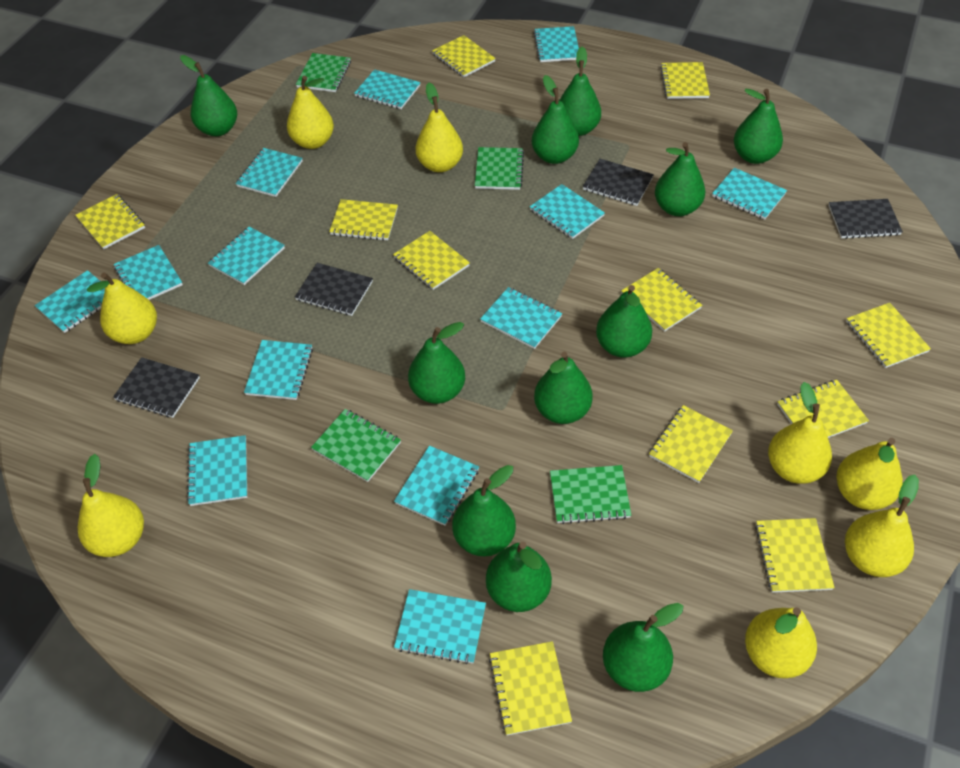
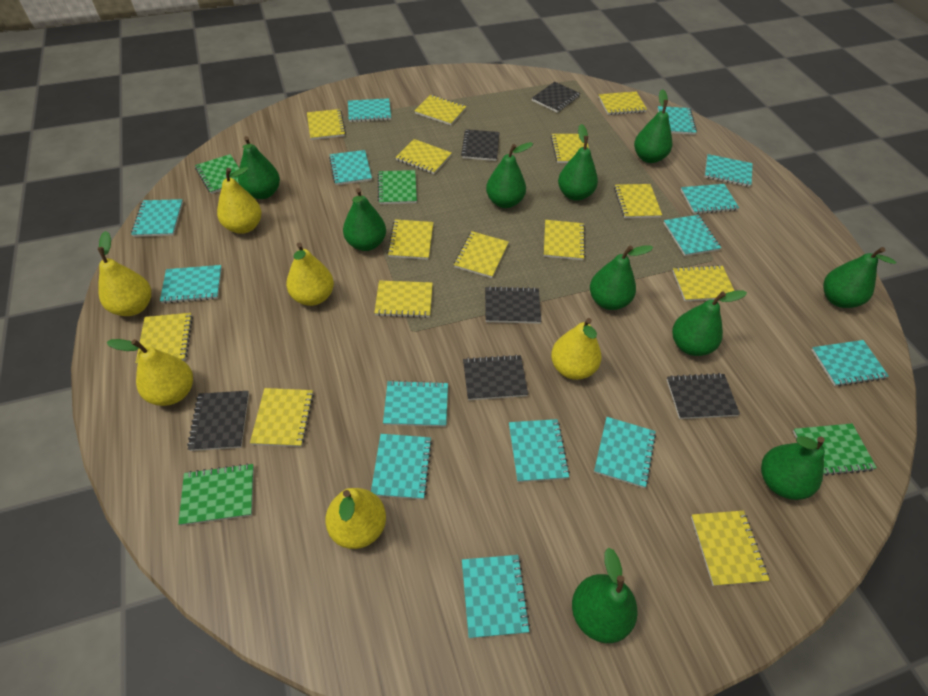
black notebook: [113,357,200,418] [295,263,373,316] [583,159,654,206] [828,199,903,239] = 4 -> [187,391,249,451] [461,129,500,161] [463,355,528,400] [485,286,541,324] [532,82,580,113] [667,373,740,419] = 6
green pear: [180,55,237,136] [408,322,465,404] [452,465,516,556] [486,542,552,612] [532,75,579,164] [534,352,593,424] [559,47,601,136] [596,285,652,358] [603,603,683,692] [655,142,705,216] [734,89,783,164] = 11 -> [238,136,280,199] [343,188,386,251] [486,142,533,208] [558,124,598,201] [572,548,638,643] [590,245,653,310] [634,89,672,163] [672,290,747,356] [761,436,825,500] [823,247,896,308] = 10
turquoise notebook: [35,270,105,333] [113,245,183,300] [187,435,247,506] [208,227,285,285] [236,148,303,197] [244,340,313,400] [354,69,421,109] [394,446,479,526] [394,589,486,664] [480,287,562,349] [530,184,605,239] [534,26,579,62] [712,168,787,220] = 13 -> [131,199,183,237] [160,265,222,304] [329,150,372,185] [348,98,391,122] [371,434,432,500] [383,380,448,427] [462,555,530,638] [509,419,570,482] [594,417,656,488] [658,106,697,135] [664,215,721,256] [681,184,739,214] [705,154,753,187] [812,340,889,387] = 14
yellow notebook: [75,194,145,249] [329,199,398,241] [393,231,470,290] [432,35,496,77] [489,641,572,735] [621,268,702,332] [649,405,733,483] [660,62,710,99] [755,518,835,593] [777,380,869,438] [846,303,931,368] = 11 -> [135,313,193,365] [250,388,314,447] [307,109,346,140] [374,280,433,318] [387,220,433,260] [395,139,452,174] [415,95,466,125] [454,231,509,278] [544,220,585,260] [551,134,589,163] [599,92,647,115] [614,184,662,218] [673,265,734,301] [691,511,769,586] = 14
yellow pear: [78,454,144,557] [87,272,157,344] [287,76,334,149] [416,83,463,172] [745,607,817,678] [768,382,832,484] [836,438,903,510] [845,475,919,577] = 8 -> [97,231,151,316] [107,339,193,406] [217,167,262,234] [286,242,334,306] [325,488,386,549] [551,318,601,380] = 6

